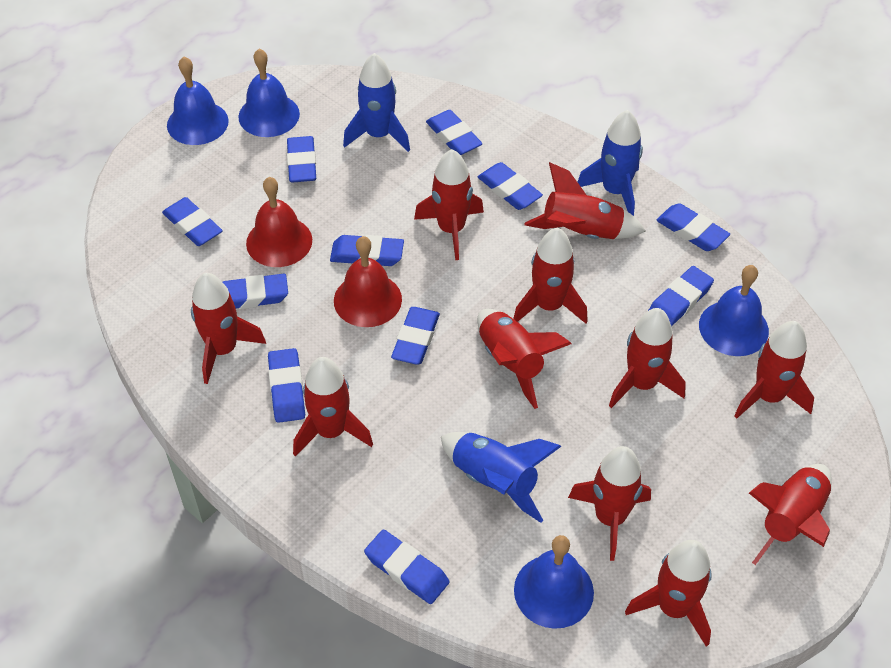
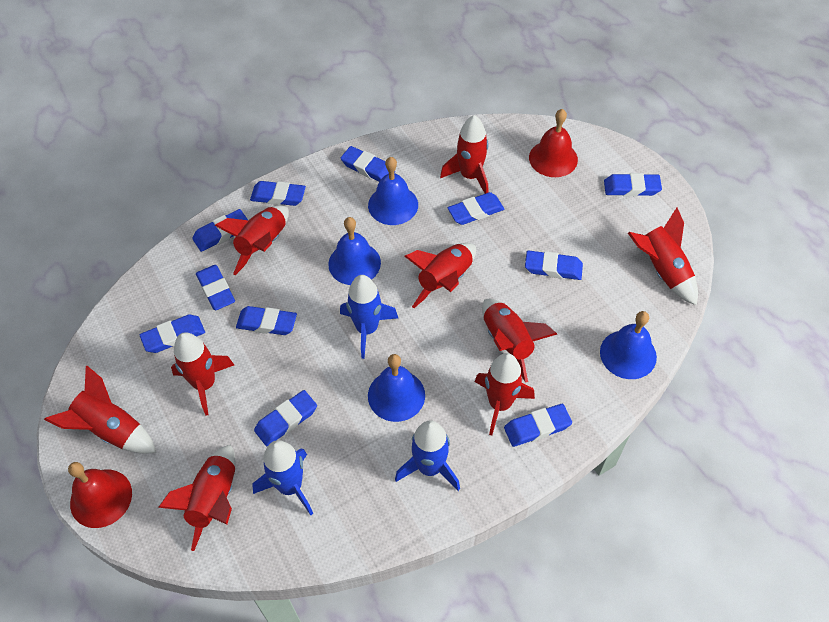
red rocket: [191,273,266,384] [293,357,373,457] [414,149,484,260] [477,309,571,409] [513,228,588,324] [525,162,645,239] [568,446,651,561] [609,308,686,408] [625,540,712,647] [734,321,814,418] [749,464,832,565] = 11 -> [44,366,156,454] [158,445,235,551] [171,332,234,416] [214,205,289,275] [404,243,476,308] [440,115,488,194] [475,353,535,436] [482,299,557,383] [628,208,698,305] = 9

